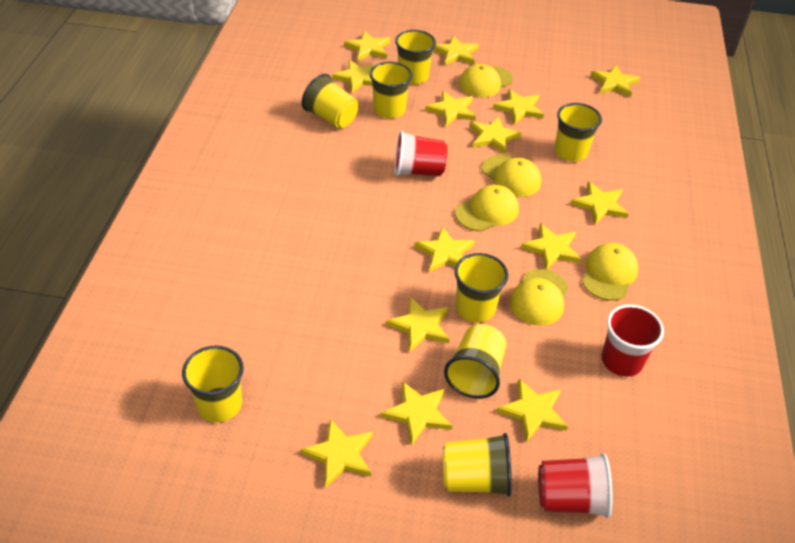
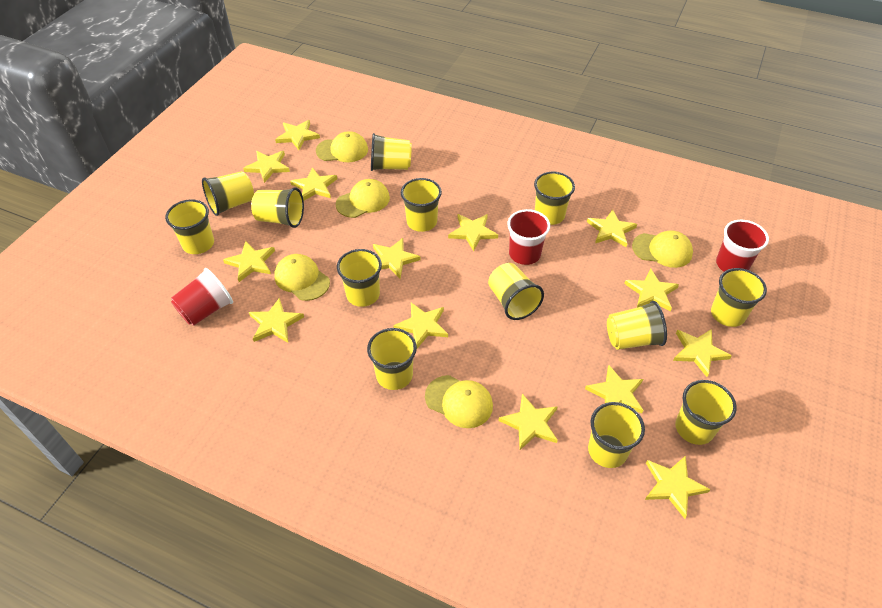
yellow cup: [182,345,244,422] [302,74,358,129] [370,62,412,118] [395,30,436,84] [443,433,512,497] [444,324,507,399] [454,253,508,322] [554,103,602,162] = 8 -> [165,199,214,254] [202,171,254,216] [251,187,304,228] [337,249,382,307] [367,328,417,390] [371,133,412,171] [401,178,442,232] [488,263,544,320] [534,172,575,225] [588,402,645,468] [607,301,667,350] [675,380,737,445] [711,268,767,327] = 13

